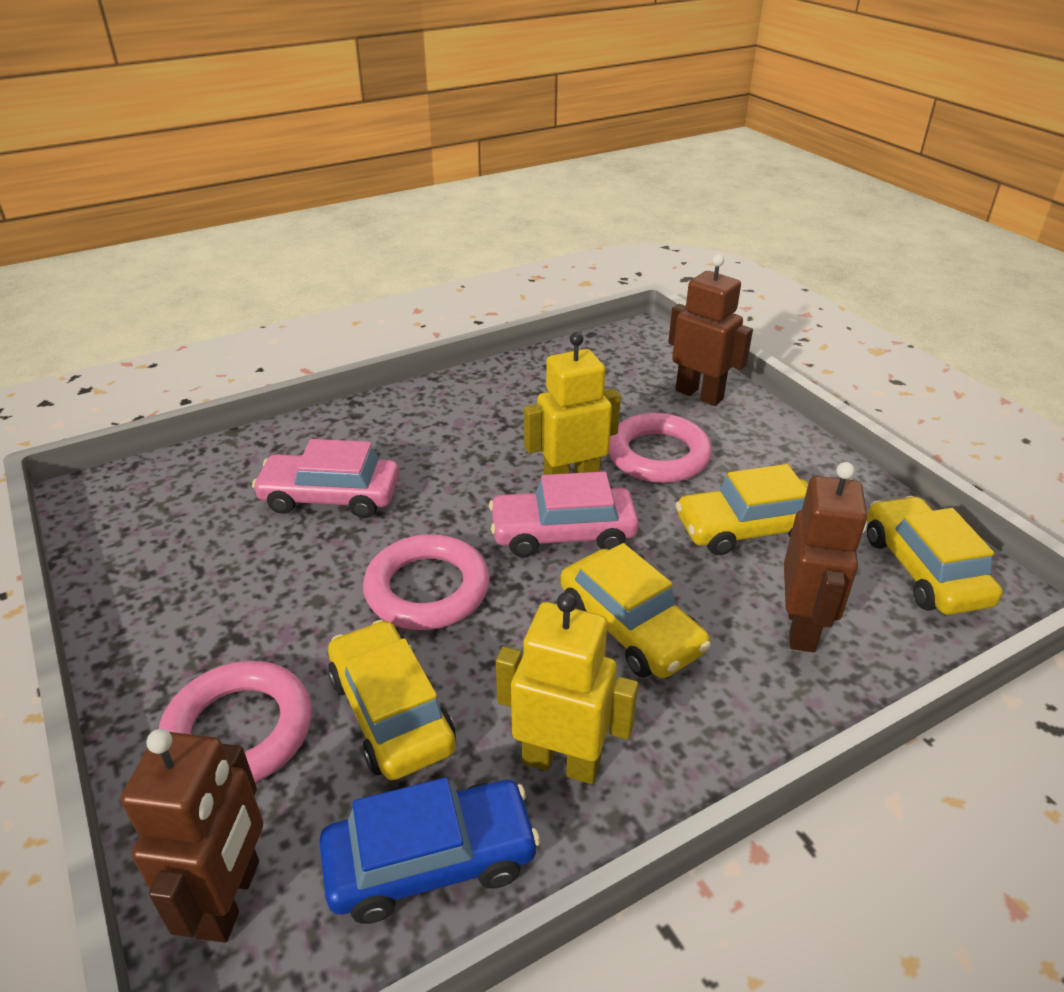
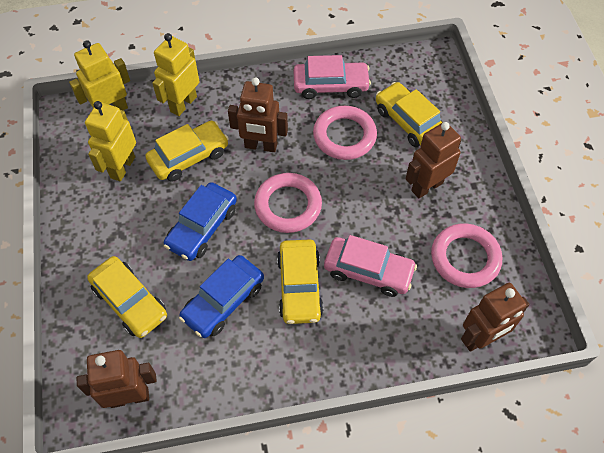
blue car: [319,778,540,924] = 1 -> [164,182,237,261] [179,255,264,338] = 2
brown robot: [121,729,263,943] [668,254,753,406] [784,462,867,652] = 3 -> [76,350,157,408] [228,77,288,152] [405,122,461,198] [461,283,529,352] = 4
yellow robot: [496,592,639,784] [524,332,621,475] = 2 -> [69,40,130,110] [85,101,136,181] [152,33,200,116] = 3

